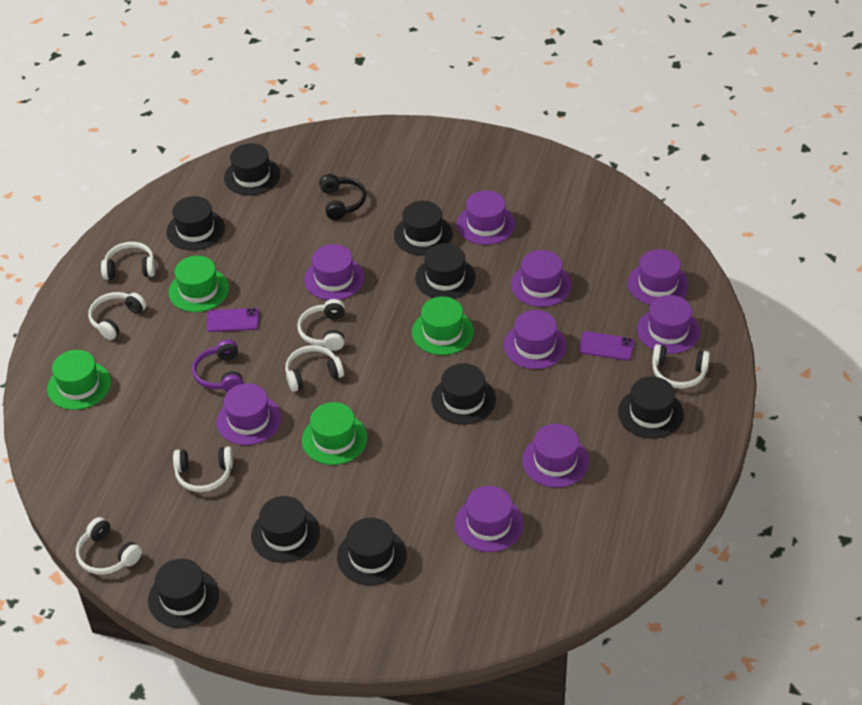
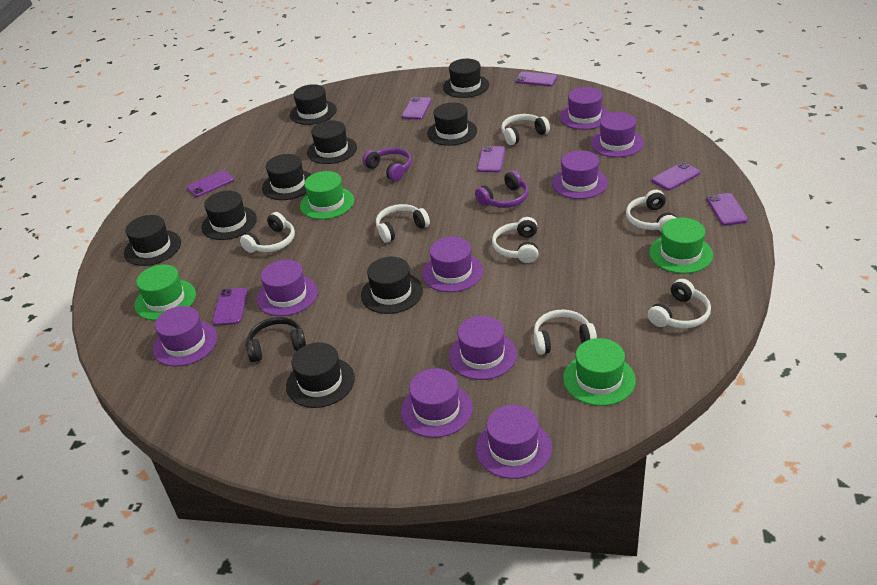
purple headphones: [192,340,243,392] = 1 -> [362,148,412,181] [475,171,529,208] = 2
purple phone: [207,308,259,332] [579,331,634,361] = 2 -> [186,170,234,197] [212,288,248,325] [402,97,432,120] [477,146,505,172] [515,71,557,86] [652,162,701,190] [707,193,748,226] = 7

